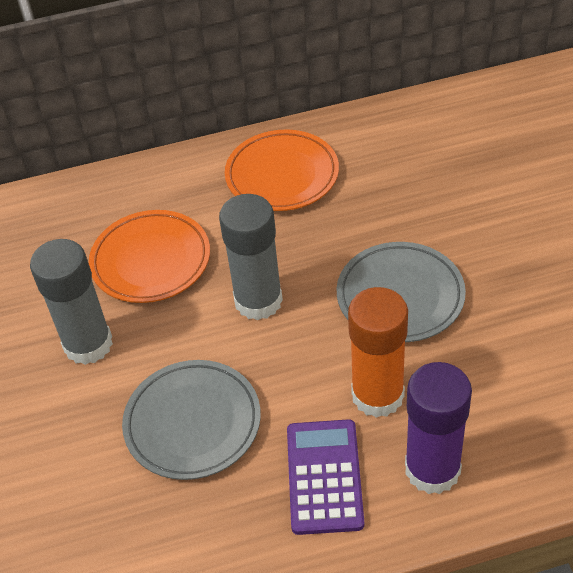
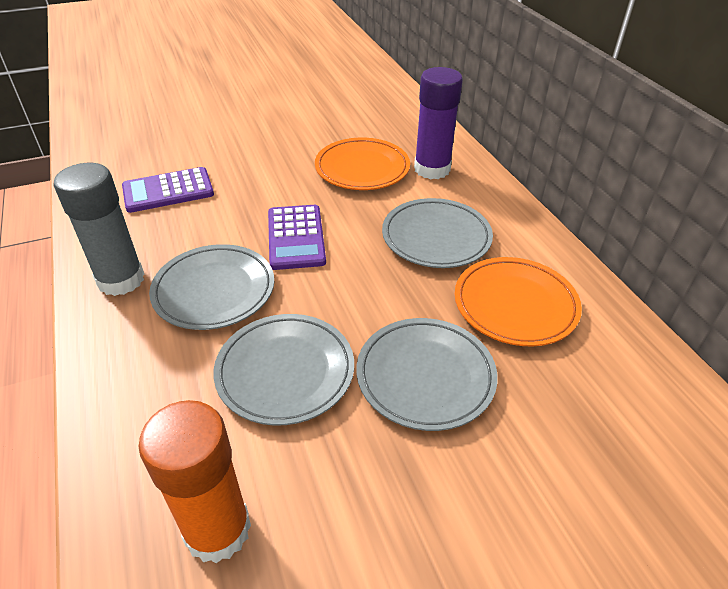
grey glue stick: [30,239,113,365] [219,194,283,320] = 2 -> [53,163,144,296] = 1
grey plate: [122,360,261,480] [337,242,466,342] = 2 -> [149,244,274,330] [213,314,354,426] [357,318,498,431] [382,198,493,268] = 4
purple calculator: [287,419,364,535] = 1 -> [122,167,214,213] [268,205,326,270] = 2

